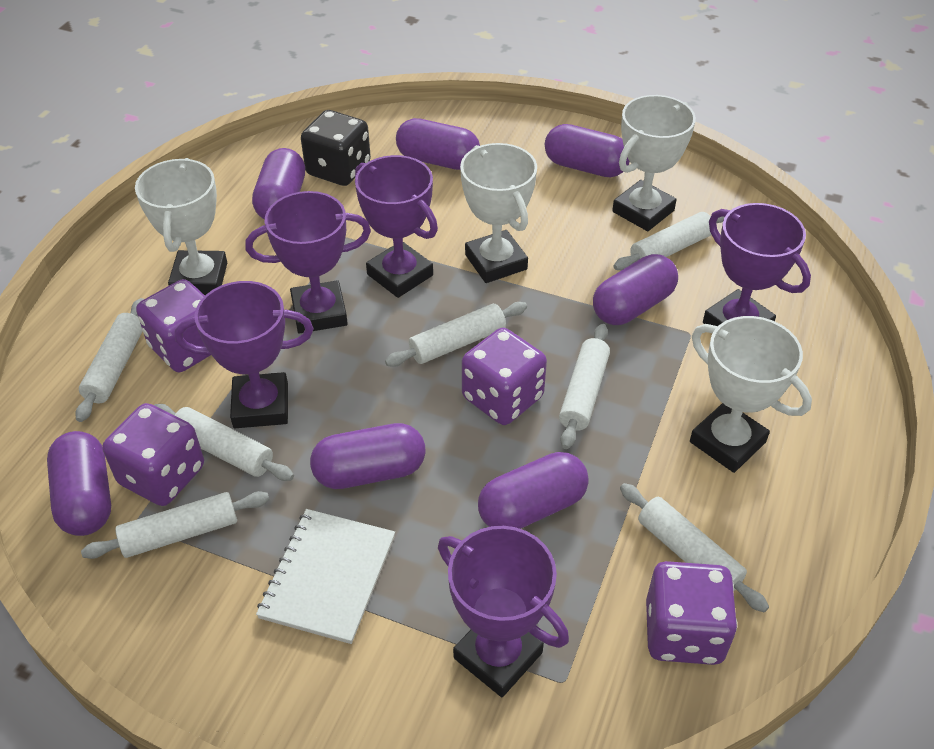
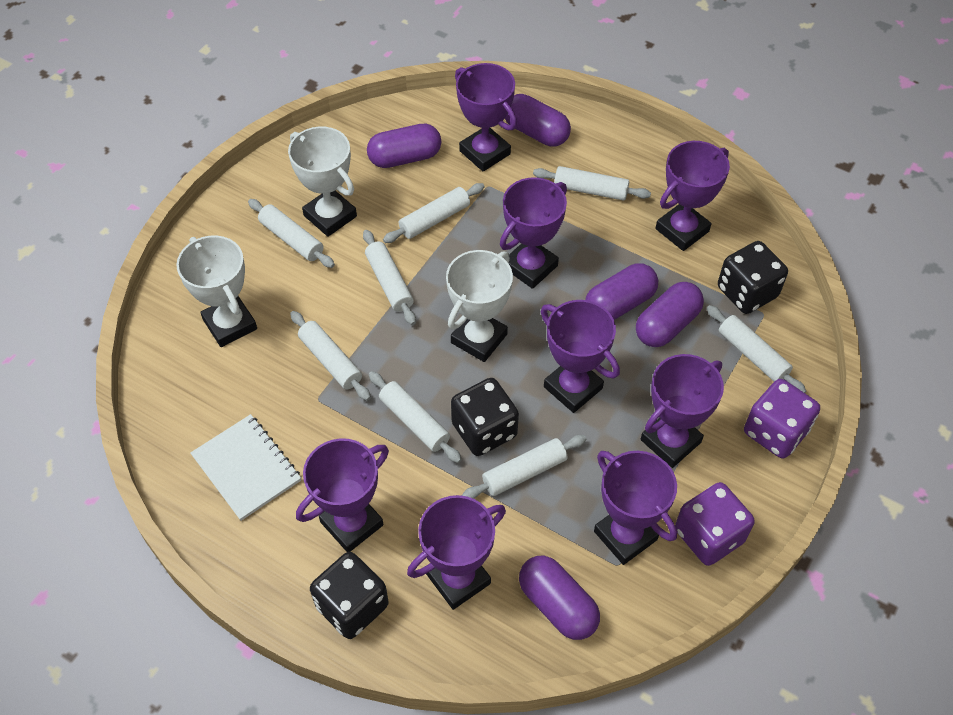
black dice: [301,110,371,186] = 1 -> [310,552,389,639] [451,378,519,456] [718,241,788,314] = 3
purple capsule: [47,431,111,536] [252,148,305,219] [310,423,426,489] [396,118,480,170] [478,452,589,529] [545,124,630,177] [593,254,678,325] = 7 -> [367,123,441,168] [505,94,571,147] [519,556,600,640] [585,263,658,320] [636,282,704,347] = 5
purple dice: [102,403,204,506] [136,279,210,372] [462,328,547,425] [646,561,737,665] = 4 -> [675,482,755,566] [744,379,820,458] = 2
purple trophy: [175,281,313,428] [245,191,371,333] [355,155,438,298] [438,526,569,697] [703,203,811,326] = 5 -> [296,438,389,552] [407,495,506,610] [455,63,517,172] [500,177,567,289] [541,300,620,413] [594,451,677,565] [641,354,724,468] [655,141,730,251] = 8
white rolling pin: [75,298,144,422] [81,491,269,559] [154,404,294,481] [385,302,527,367] [559,324,610,449] [614,212,724,270] [620,483,769,612] = 7 -> [248,199,335,268] [290,311,371,401] [363,230,416,325] [369,371,462,463] [383,183,485,243] [462,435,586,499] [533,166,651,201] [706,305,806,393] = 8
white trophy: [135,158,227,295] [460,143,537,283] [612,95,696,231] [690,316,812,473] = 4 -> [176,236,257,347] [288,127,357,237] [446,250,513,362] = 3

